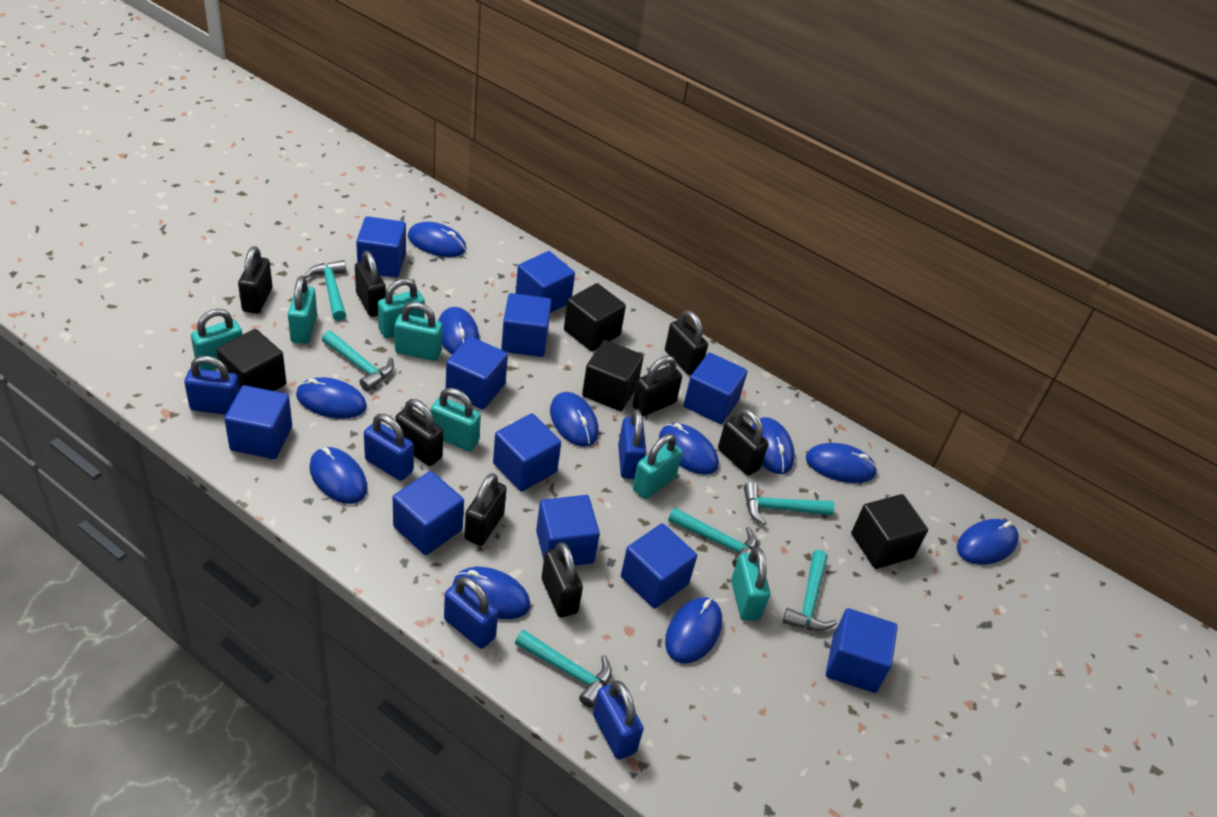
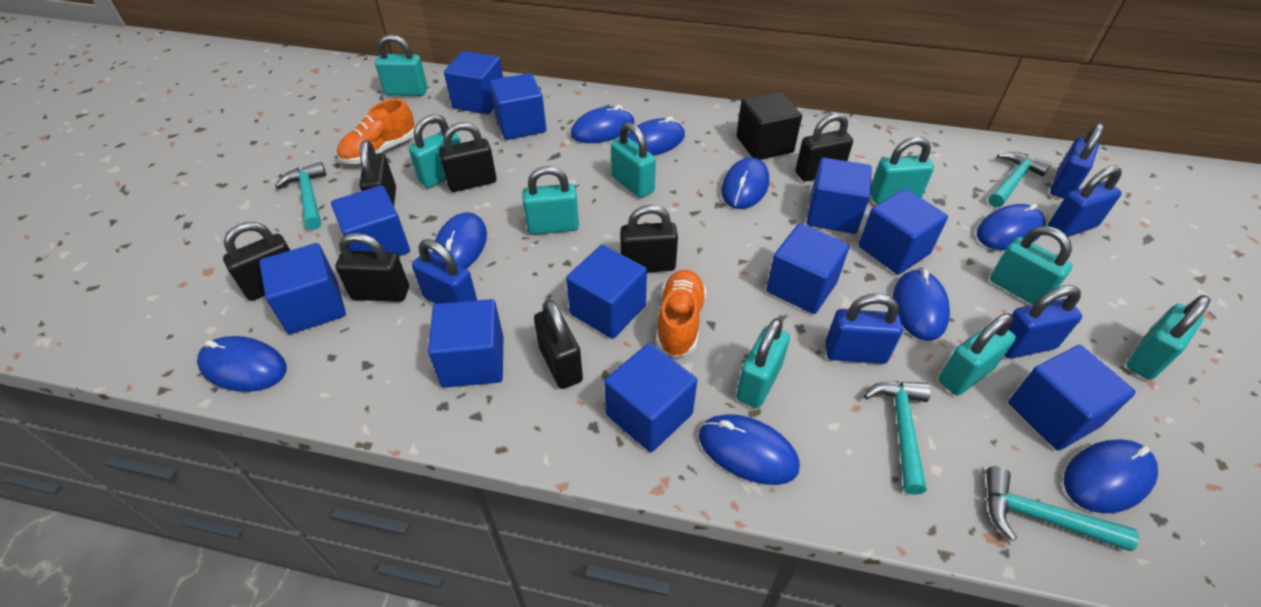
black cube: [217,329,286,391] [564,283,626,352] [582,340,644,411] [851,494,928,569] = 4 -> [736,91,802,160] = 1
black padlock: [238,246,272,314] [355,251,386,317] [395,399,443,466] [464,473,507,546] [542,542,583,617] [633,356,682,416] [665,310,708,375] [718,409,769,476] = 8 -> [223,222,290,301] [335,233,409,302] [360,140,396,206] [439,122,497,192] [534,299,583,389] [620,205,678,272] [795,113,853,182] = 7
blue mouse: [296,377,367,419] [309,447,368,504] [408,222,466,257] [438,307,479,355] [453,567,531,619] [550,392,599,447] [659,423,719,475] [665,597,722,663] [751,417,795,474] [806,443,877,483] [957,519,1019,565] = 11 -> [197,336,287,392] [433,212,487,268] [571,105,635,143] [628,117,685,156] [699,414,800,485] [721,157,769,209] [893,269,950,341] [977,203,1045,250] [1064,439,1158,513] = 9
orange shoe: none = 0 -> [337,99,414,164] [656,270,707,358] = 2
turquoise hammer: [304,260,346,321] [322,331,394,391] [515,630,612,708] [668,508,757,567] [744,482,834,525] [783,550,837,631] = 6 -> [275,162,326,230] [864,381,931,495] [986,466,1139,551] [988,152,1051,208] = 4
turquoise padlock: [191,309,243,370] [288,276,317,344] [378,278,425,339] [394,302,442,361] [431,388,481,451] [633,434,682,499] [731,547,770,621] = 7 -> [375,34,427,96] [409,114,461,188] [522,166,579,235] [611,122,656,198] [736,318,790,408] [870,137,934,204] [938,313,1016,395] [990,226,1073,305] [1126,295,1211,380] = 9

